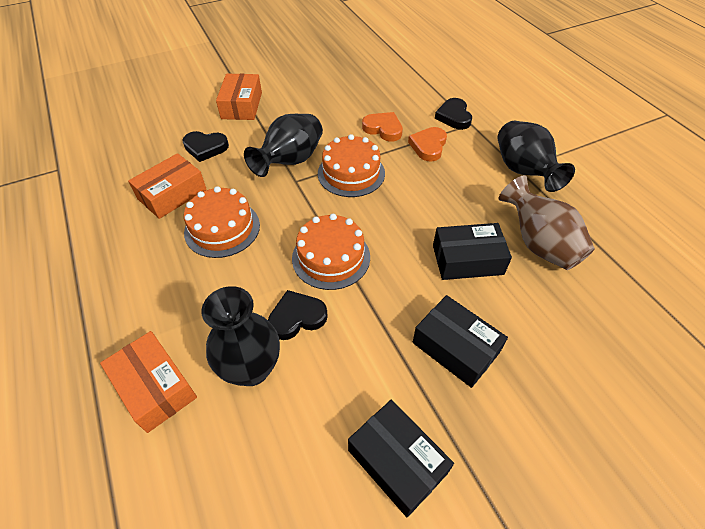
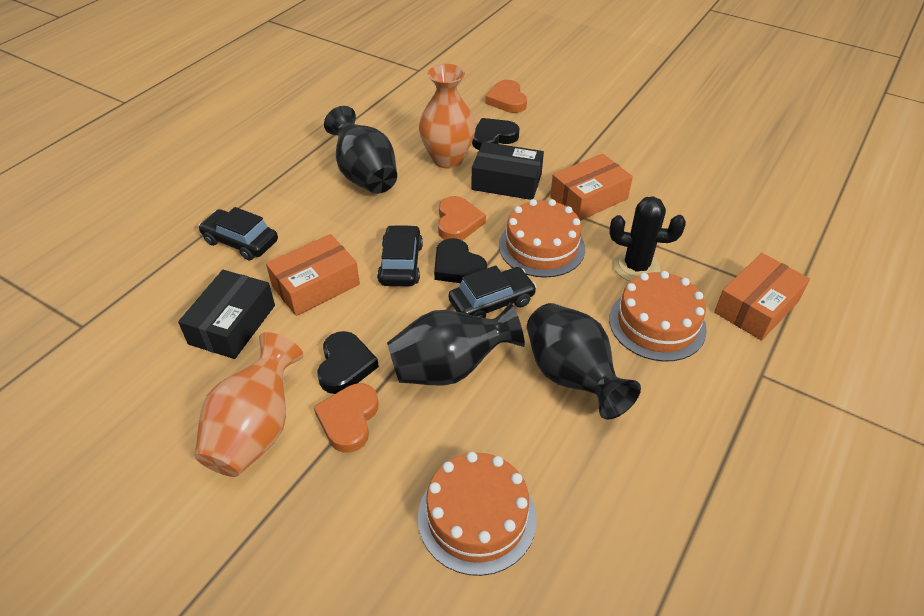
black box: [348,400,454,517] [413,295,508,388] [433,223,512,280] = 3 -> [178,270,275,359] [471,142,544,200] = 2
black cactus: none = 0 -> [609,196,686,281] = 1
black car: none = 0 -> [199,207,278,260] [377,225,423,286] [449,265,537,318] = 3
brown vase: [499,175,595,270] = 1 -> none = 0
orange heart: [362,112,403,142] [408,127,447,162] = 2 -> [313,383,379,453] [438,196,486,240] [485,80,527,113] = 3
orange vase: none = 0 -> [195,332,303,477] [419,64,476,168] = 2

